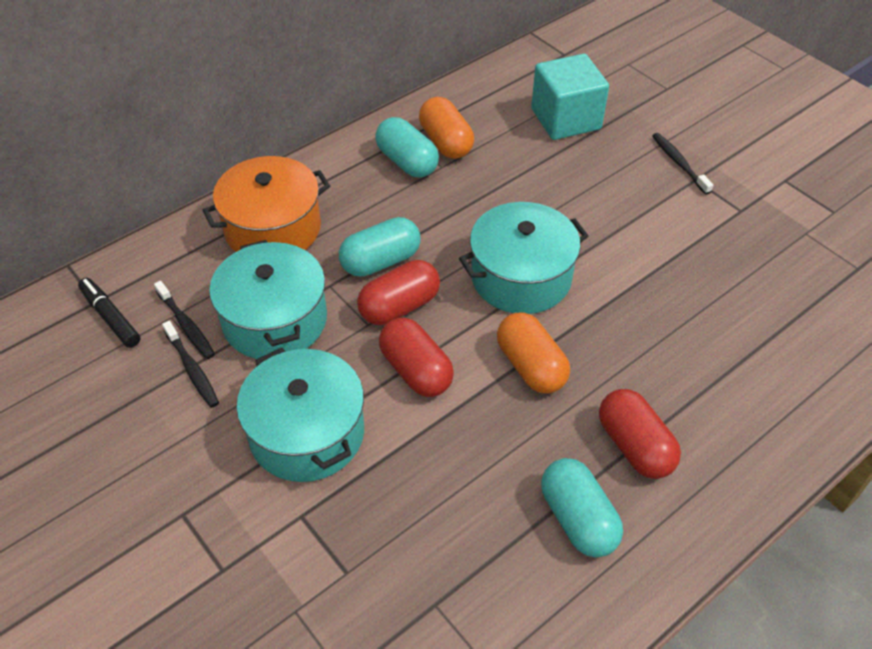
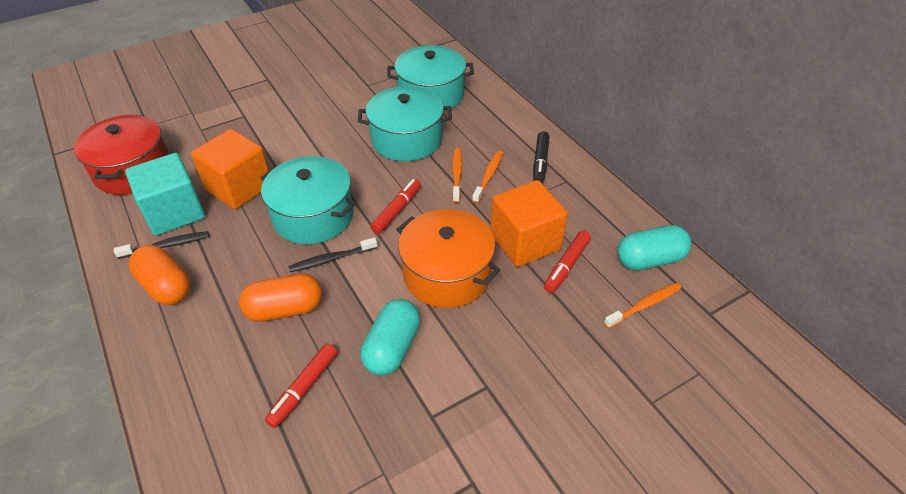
black toothbrush: [154,281,215,359] [162,321,219,408] [652,133,713,195] = 3 -> [114,231,209,259] [289,237,377,272] = 2
orange cube: none = 0 -> [191,129,269,209] [491,180,568,267] = 2
orange toothbrush: none = 0 -> [452,148,462,203] [472,150,503,203] [604,283,681,328] = 3
red capsule: [357,260,440,325] [379,318,454,397] [599,389,681,479] = 3 -> none = 0
red marker: none = 0 -> [265,343,337,428] [370,179,421,234] [544,231,591,293] = 3
red pot: none = 0 -> [74,115,169,195] = 1
turquoise capsule: [339,217,421,277] [375,117,439,178] [541,458,623,557] = 3 -> [361,299,420,376] [617,225,691,270] = 2

